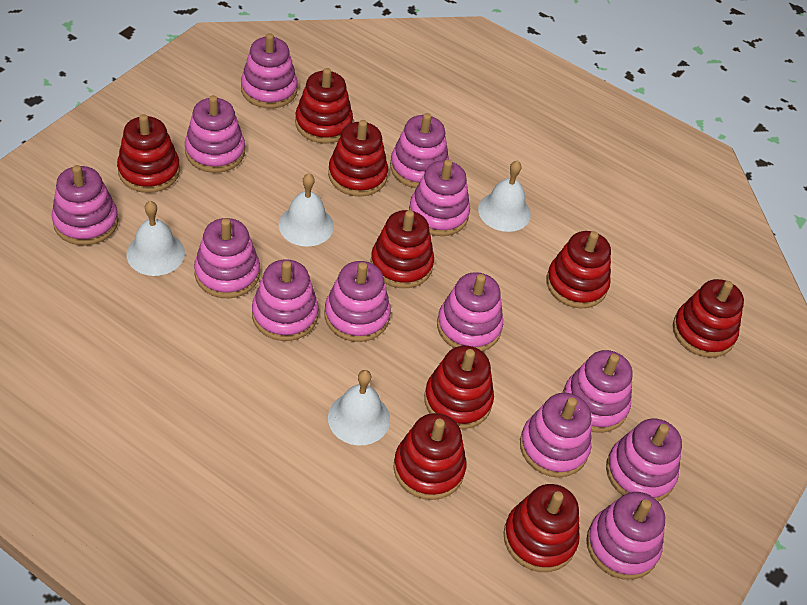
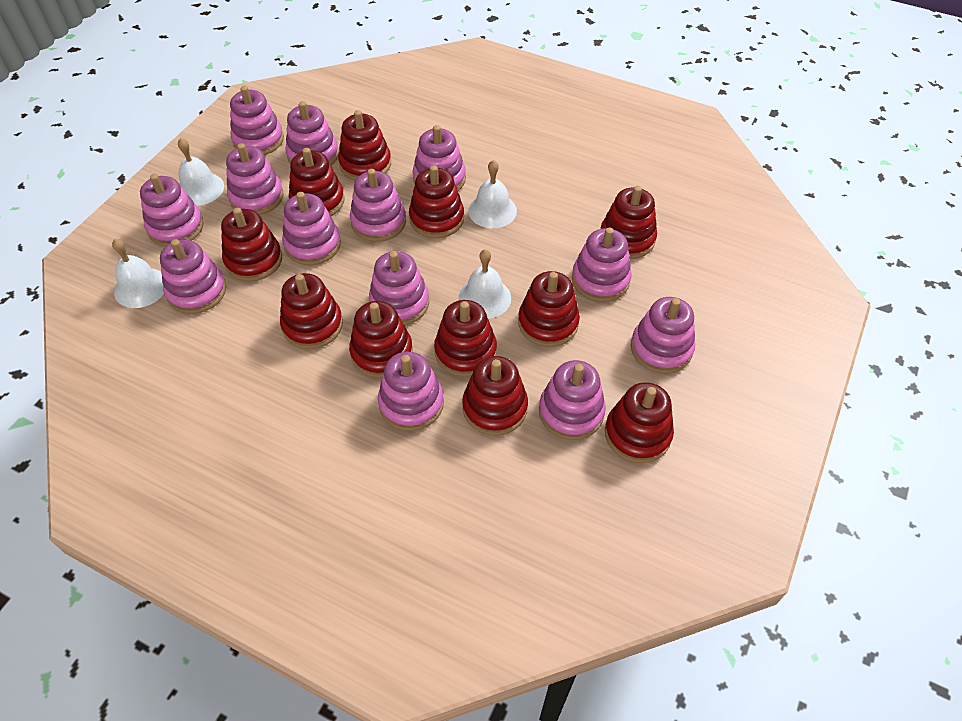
red stacking toy: [117,114,180,193] [295,68,353,143] [328,120,388,197] [371,210,434,288] [393,413,466,500] [424,346,494,429] [503,484,580,572] [546,231,611,308] [673,279,744,358] = 9 -> [221,207,282,282] [280,273,343,349] [289,148,344,216] [338,110,391,181] [349,301,413,378] [409,165,464,238] [434,300,497,377] [462,356,528,436] [518,271,580,347] [601,186,657,259] [605,382,674,463] = 11

